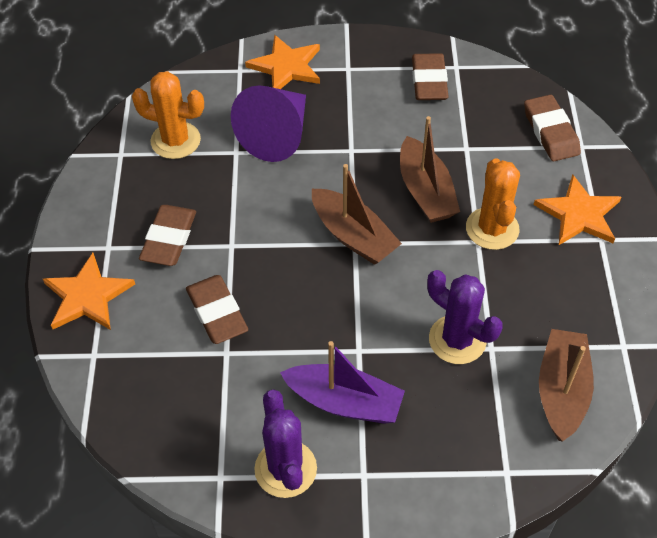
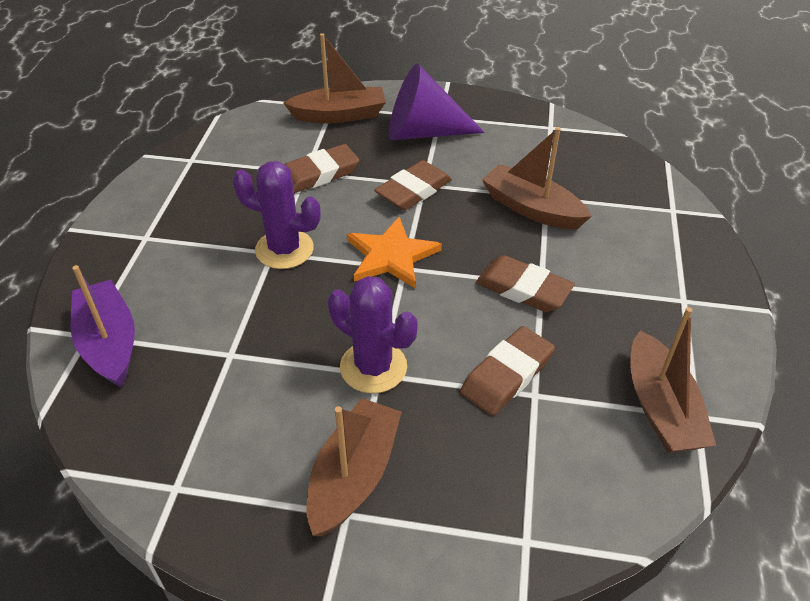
brown boat: [312,164,402,265] [400,116,460,223] [539,329,594,442] = 3 -> [284,33,386,123] [306,398,402,537] [482,127,592,229] [630,307,716,453] = 4
orange cactus: [132,71,204,159] [466,158,520,250] = 2 -> none = 0
orange star: [43,253,135,330] [245,35,320,89] [534,174,621,246] = 3 -> [347,217,442,288] = 1

